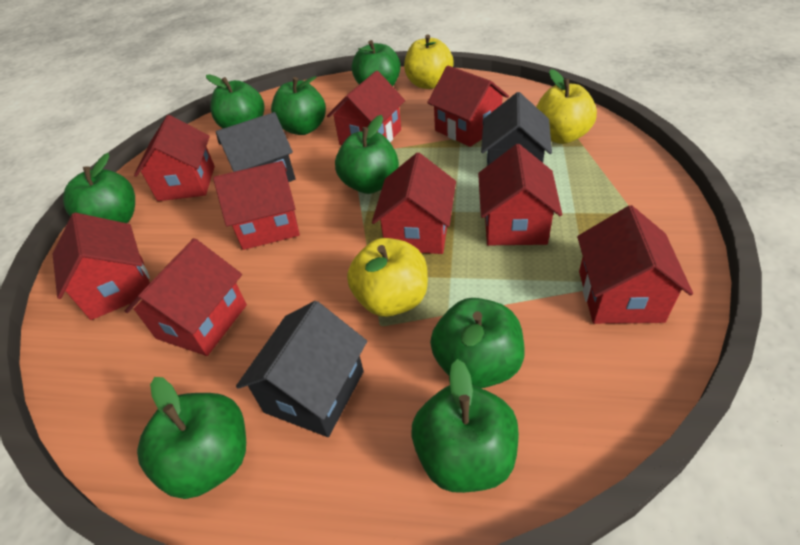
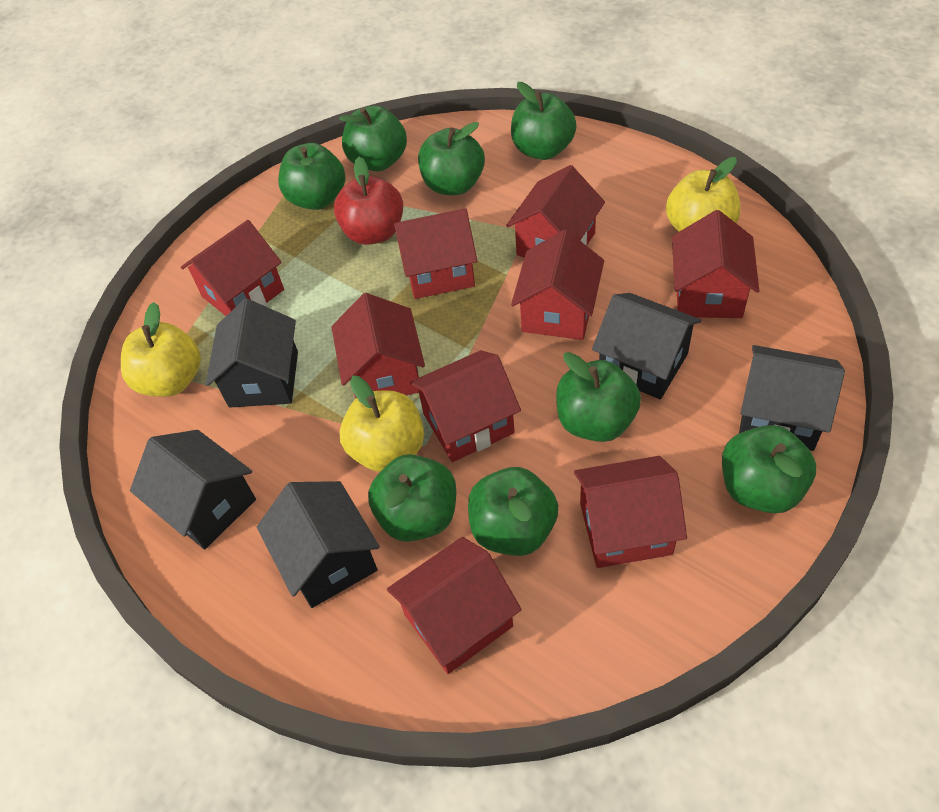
black house: [216,112,296,182] [236,301,367,437] [481,92,552,166] = 3 -> [130,430,256,549] [205,299,298,408] [257,481,380,608] [592,293,701,399] [739,345,845,451] = 5
red apple: none = 0 -> [334,157,403,245] = 1

